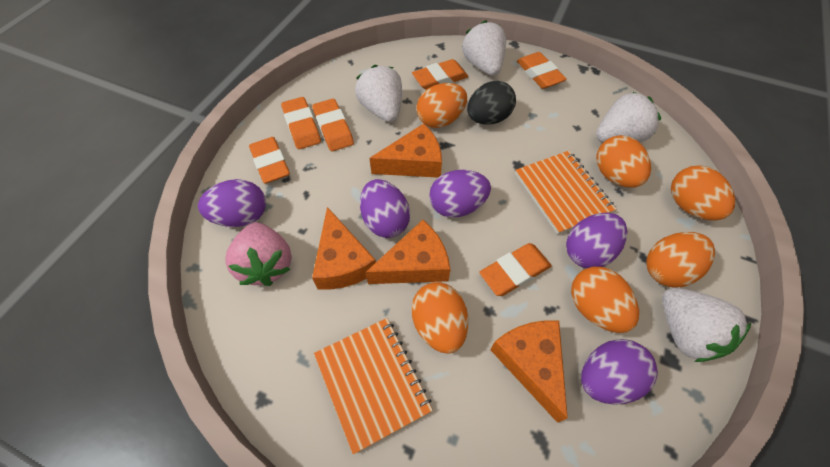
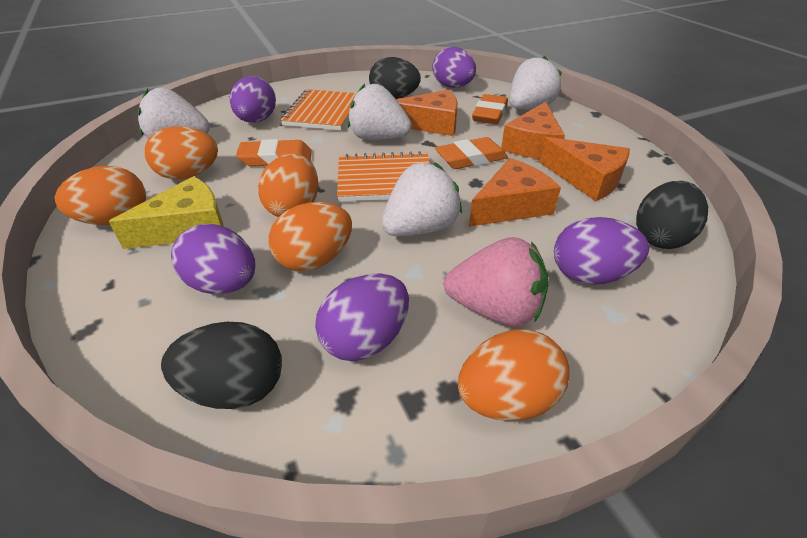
black egg: [467,81,516,125] = 1 -> [161,322,282,409] [369,57,421,99] [636,181,708,249] = 3
orange egg: [411,282,468,354] [417,83,467,128] [571,267,639,333] [596,135,651,188] [646,232,715,288] [671,166,735,220] = 6 -> [55,166,146,225] [145,126,218,180] [258,153,319,217] [269,202,352,271] [458,329,569,421] = 5
orange eraser: [249,137,290,184] [281,97,321,149] [312,99,354,151] [412,59,468,90] [479,243,552,296] [517,52,567,89] = 6 -> [236,139,312,166] [435,137,508,169] [472,94,508,125] = 3
yellow cheese: none = 0 -> [109,176,224,249] = 1

